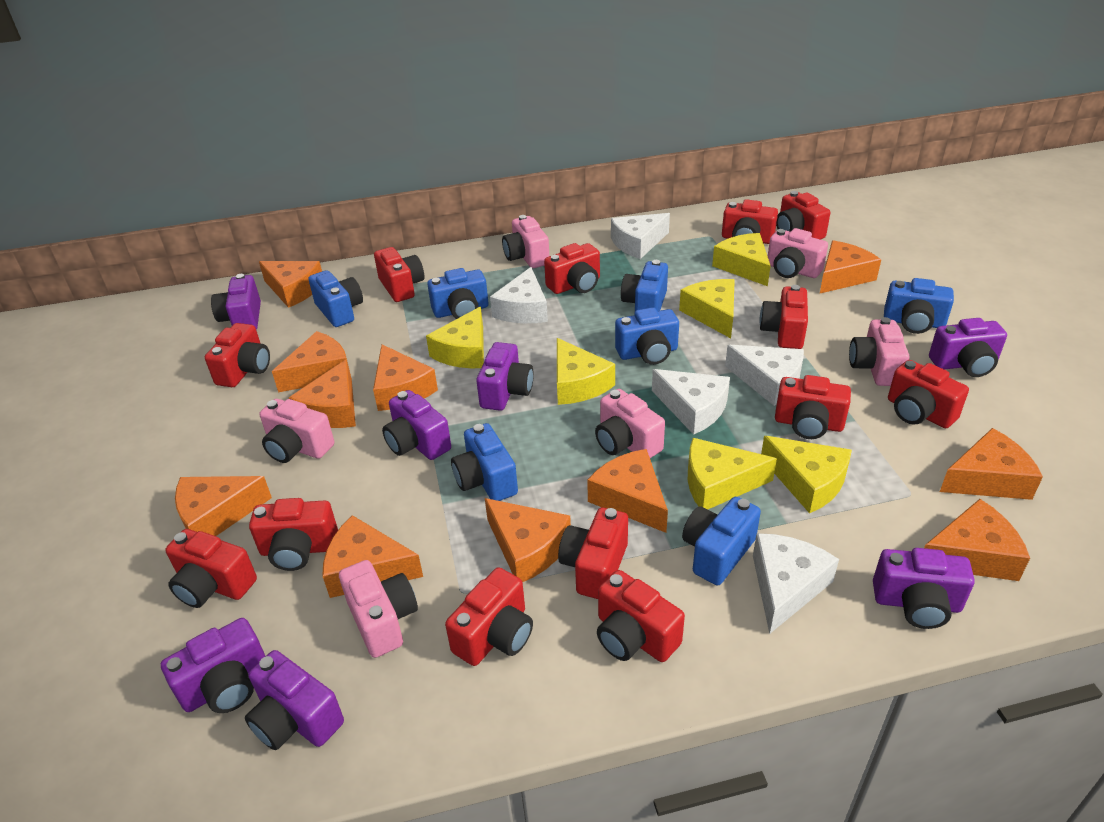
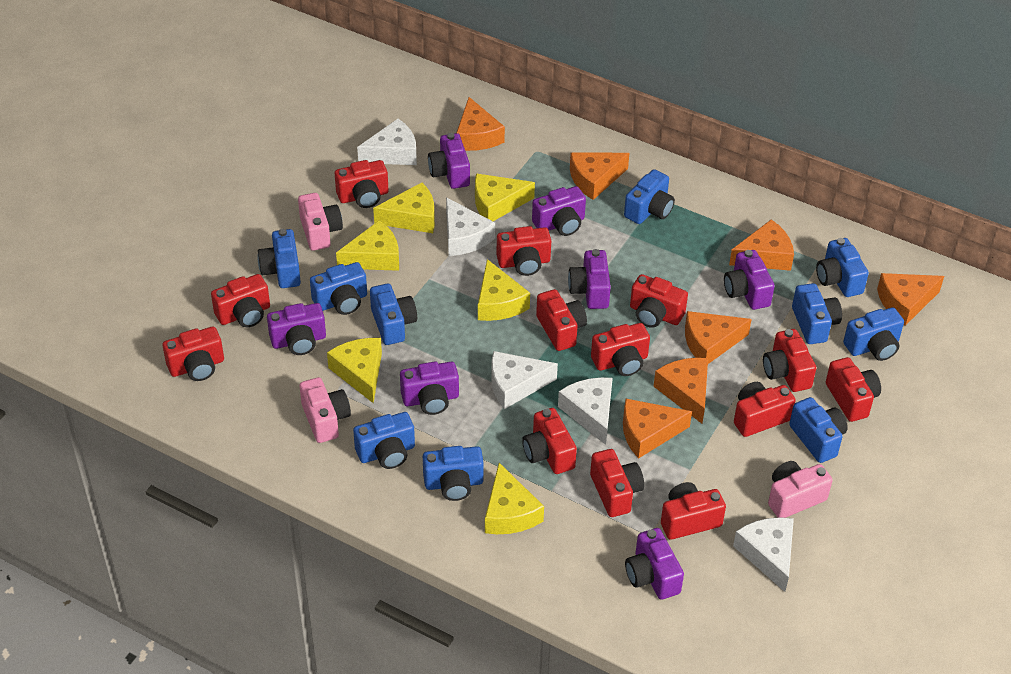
blue camera: [309,270,363,327] [427,268,488,319] [451,423,518,501] [615,307,679,365] [621,260,668,311] [682,497,761,586] [884,278,954,334] = 7 -> [257,229,301,288] [310,262,367,315] [353,412,415,469] [370,283,417,345] [423,446,484,501] [624,169,675,224] [789,397,848,463] [792,283,842,344] [816,238,869,297] [843,307,904,361] = 10
orange cheese: [175,476,272,536] [259,261,322,308] [272,331,352,392] [289,359,356,428] [322,515,423,598] [373,344,438,411] [485,498,571,582] [587,449,668,533] [820,240,881,293] [924,499,1030,581] [940,428,1043,500] = 11 -> [456,97,505,151] [570,153,629,200] [623,399,692,459] [653,358,708,424] [685,311,752,364] [729,219,794,271] [877,273,944,326] = 7
pink camera: [260,399,334,463] [339,560,418,658] [502,215,549,268] [595,389,665,458] [768,228,828,278] [849,317,909,386] = 6 -> [298,193,343,251] [300,377,351,443] [768,461,833,518] = 3

